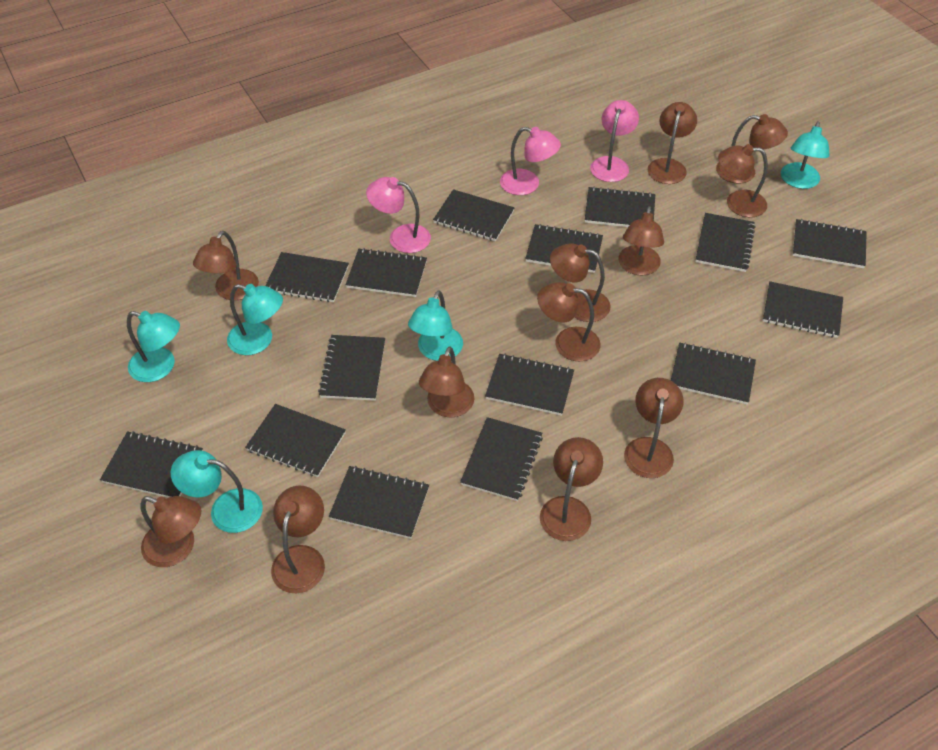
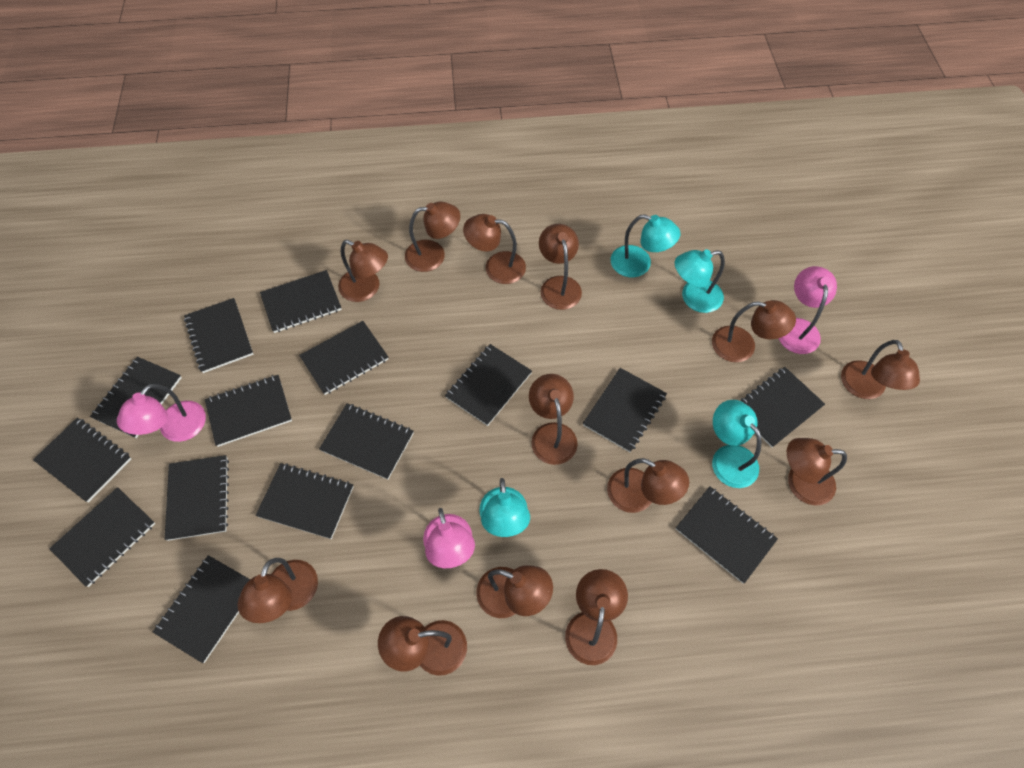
brown lamp: [140,496,201,567] [193,231,259,300] [271,486,325,593] [419,346,475,418] [537,282,601,362] [540,437,603,541] [550,243,610,322] [618,206,664,275] [624,378,684,478] [648,102,697,184] [716,114,788,184] [718,144,768,217] = 12 -> [237,558,318,623] [338,240,388,302] [378,616,467,676] [405,202,460,272] [463,214,526,284] [476,565,553,618] [529,374,578,465] [539,224,582,310] [565,569,628,665] [607,458,689,513] [712,300,796,362] [787,438,847,506] [841,340,920,399] = 13
turquoise lamp: [127,311,180,382] [171,450,263,533] [227,284,283,355] [408,290,463,361] [781,121,830,189] = 5 -> [479,478,530,537] [611,214,680,277] [675,249,725,313] [712,400,761,488] = 4

